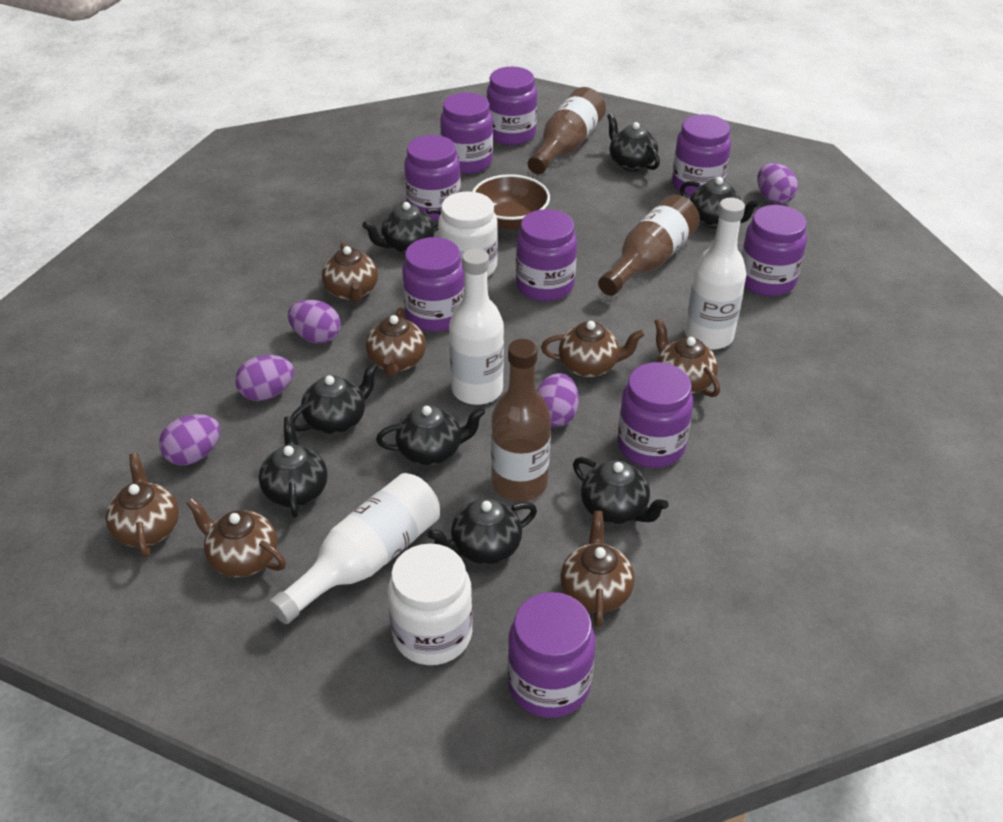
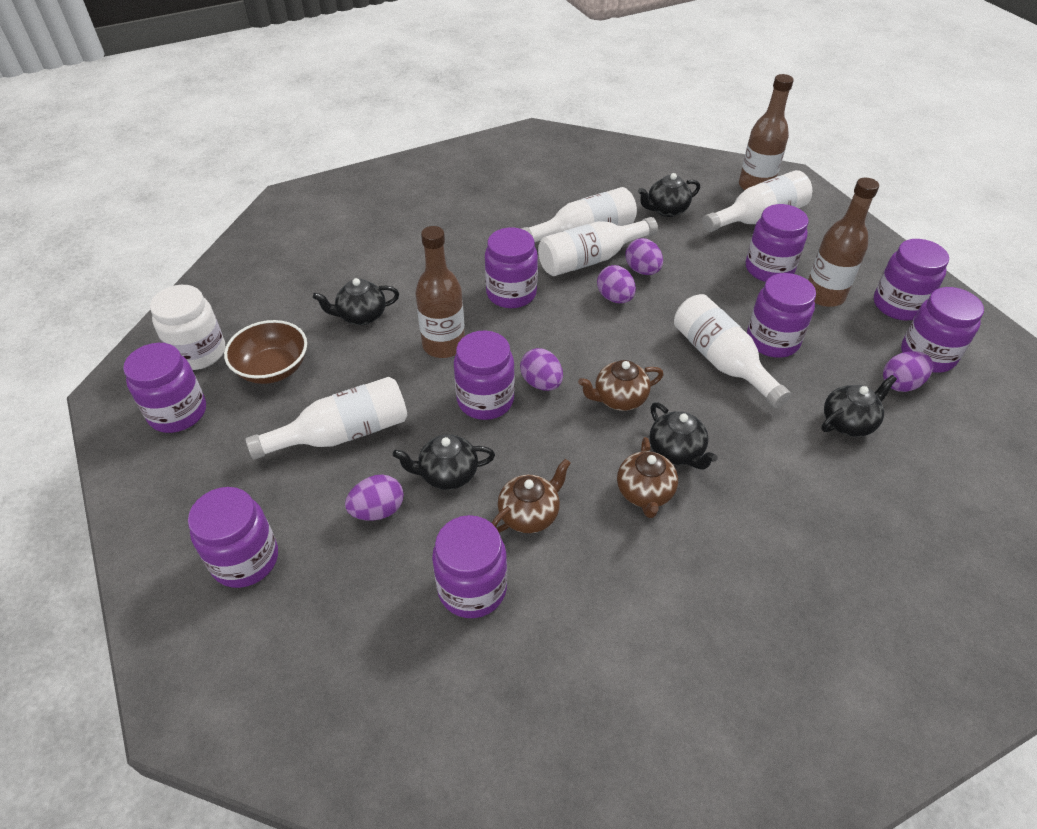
black teapot: [259,416,327,518] [291,362,378,434] [362,202,441,254] [376,405,485,465] [427,499,537,565] [573,457,669,524] [607,113,660,171] [680,177,760,228] = 8 -> [313,278,399,325] [393,434,495,490] [638,173,700,217] [649,402,718,470] [821,375,897,437] = 5
brown teapot: [105,453,179,558] [186,498,286,577] [322,242,378,303] [366,307,426,376] [541,321,644,377] [560,511,635,627] [654,318,720,397] = 7 -> [492,459,571,533] [578,360,664,411] [617,437,678,518] = 3
white bottle: [268,473,440,624] [449,248,504,405] [685,198,746,350] = 3 -> [246,377,407,460] [521,187,637,242] [538,217,658,276] [674,294,791,408] [702,170,812,232] = 5
white jar: [388,543,473,665] [438,191,498,277] = 2 -> [150,285,225,370] = 1

